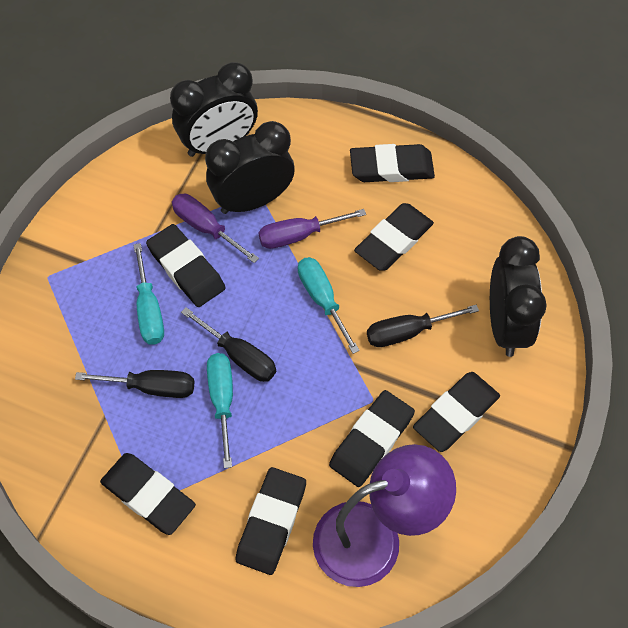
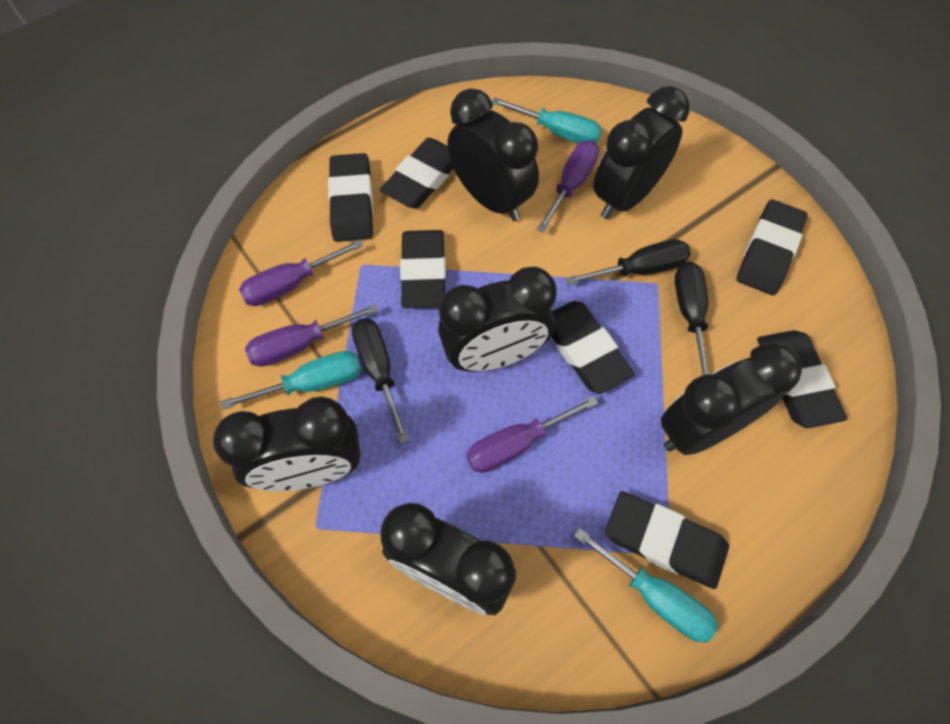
black clock: [170,62,258,157] [205,121,295,214] [490,236,547,357] = 3 -> [213,396,361,491] [381,503,516,615] [438,267,557,372] [447,89,539,221] [593,86,690,219] [661,343,802,455] = 6
purple lamp: [313,444,456,587] = 1 -> none = 0
purple screwdriver: [172,194,259,263] [258,209,366,249] = 2 -> [239,239,363,306] [245,304,379,367] [466,396,598,473] [537,140,599,233] = 4

